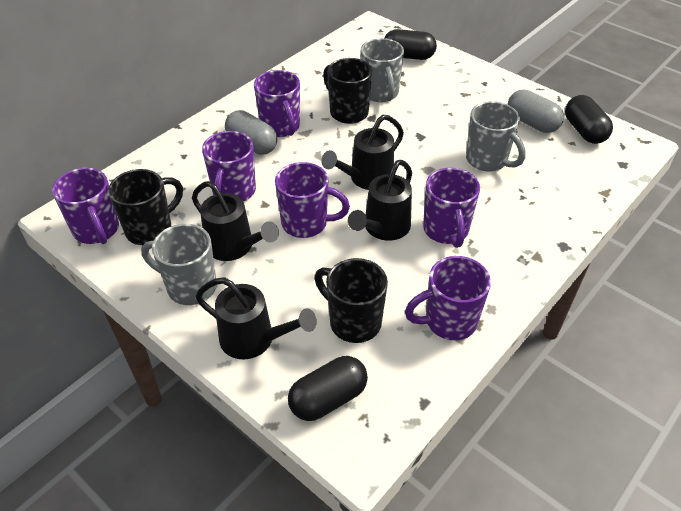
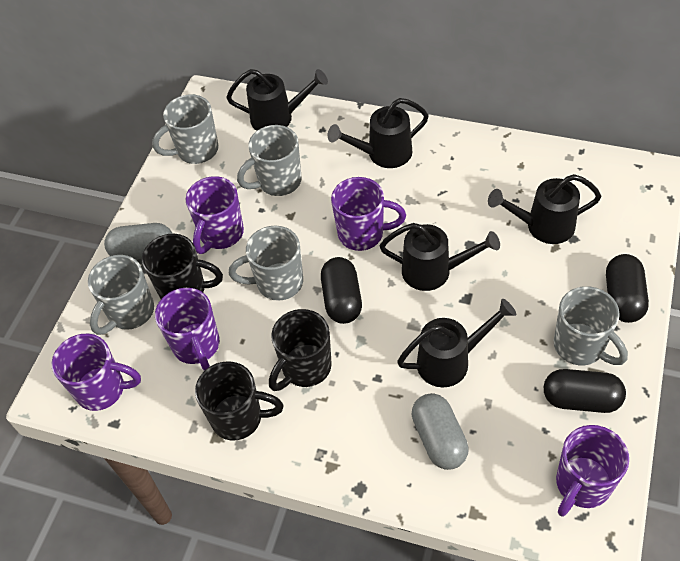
black watering can: [192,181,279,261] [196,277,317,359] [321,115,404,190] [348,160,412,240] = 4 -> [226,69,328,131] [328,98,429,168] [380,223,500,291] [397,299,516,387] [488,174,601,244] = 5
grey mug: [141,224,217,305] [360,38,404,102] [466,101,526,172] = 3 -> [88,255,154,335] [152,95,219,164] [229,226,303,301] [237,125,301,196] [554,286,628,365] = 5
purple mug: [52,168,119,244] [202,131,256,201] [254,70,300,137] [275,162,350,238] [405,256,491,340] [423,168,480,248] = 6 -> [52,334,141,411] [155,288,220,371] [186,176,244,254] [331,177,406,251] [556,425,629,516] = 5

